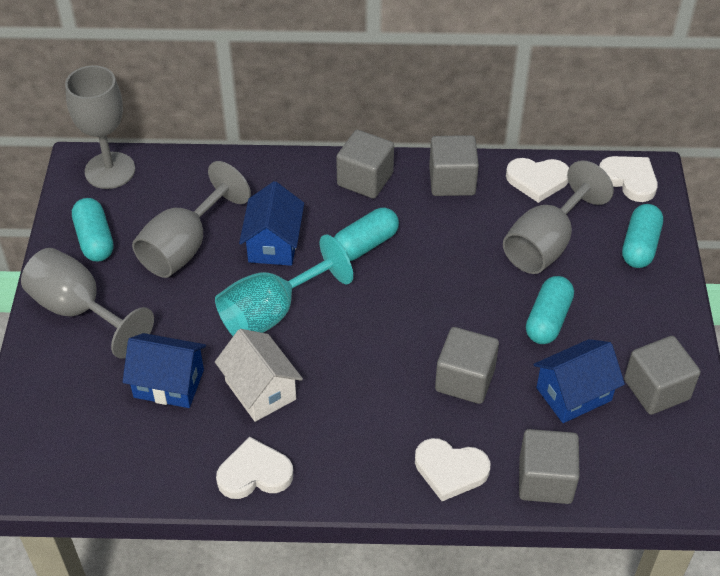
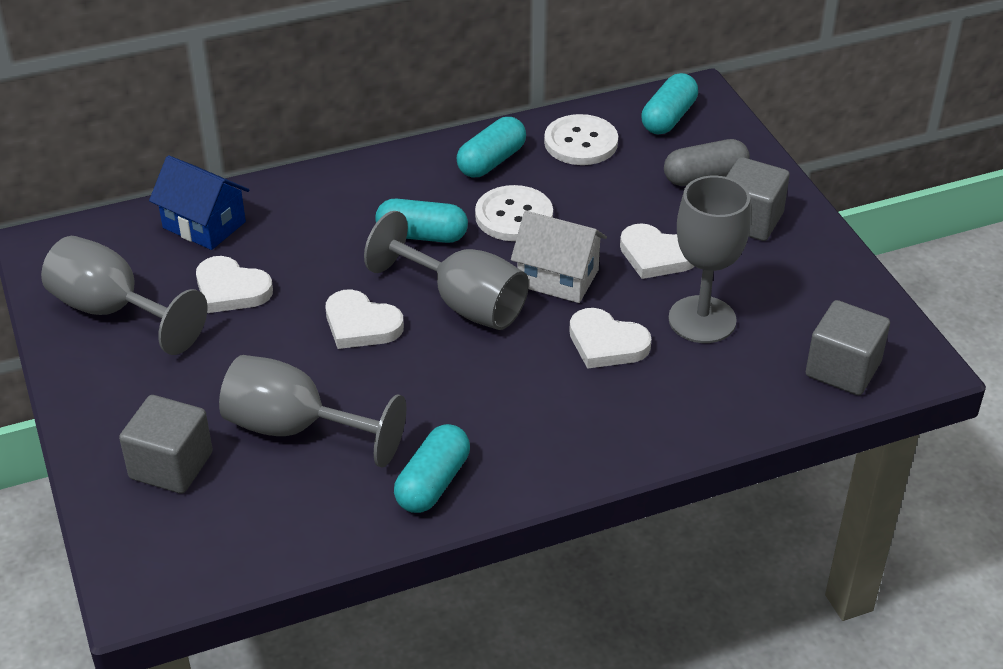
blue house: [123,333,206,408] [239,181,304,266] [533,339,625,423] = 3 -> [149,155,249,250] = 1
grey capsule: none = 0 -> [664,139,750,186] = 1
grey cube: [336,130,394,199] [429,135,479,196] [435,327,499,404] [519,429,580,504] [624,336,700,415] = 5 -> [119,395,213,494] [726,157,790,241] [806,300,890,395] = 3
turquoise goblet: [215,234,353,336] = 1 -> none = 0
white button: none = 0 -> [475,185,553,241] [544,114,618,165] = 2

